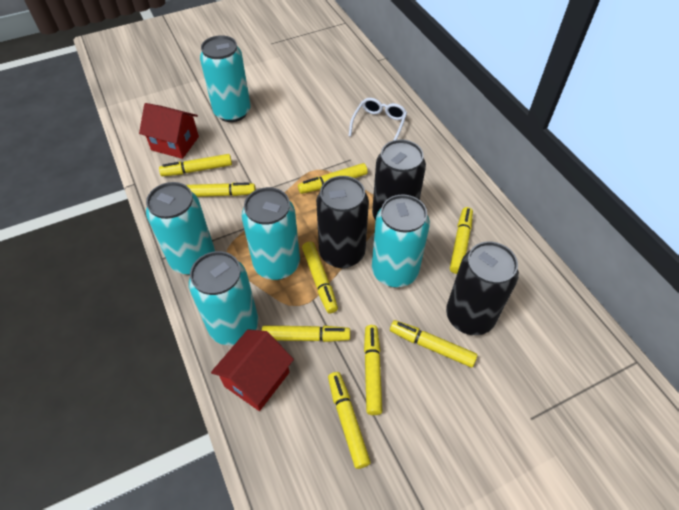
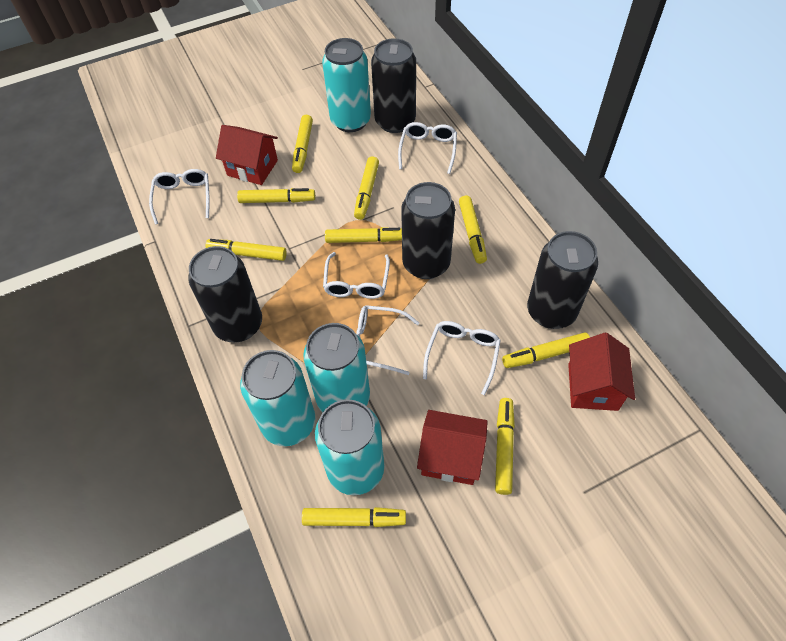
black can: [316,176,369,268] [372,139,426,221] [446,241,519,335] = 3 -> [188,246,262,342] [371,38,416,133] [401,182,455,279] [527,231,598,329] = 4
red house: [139,103,199,159] [211,329,294,411] = 2 -> [216,125,278,185] [417,410,488,485] [568,333,635,411] = 3
turquoise can: [146,182,215,275] [189,251,258,345] [200,35,251,122] [242,187,300,280] [372,195,430,287] = 5 -> [240,350,315,446] [303,323,370,412] [315,399,385,495] [322,38,371,132] = 4
white glasses: [349,98,407,140] = 1 -> [149,169,210,225] [323,252,390,299] [356,305,419,375] [398,122,457,174] [423,321,501,395] = 5

